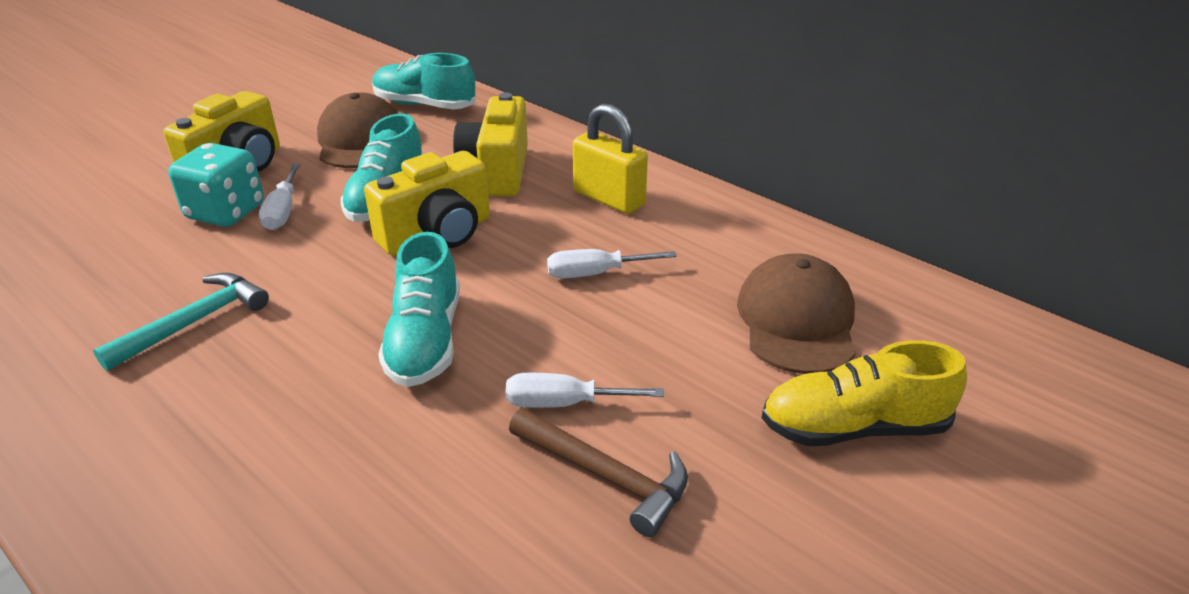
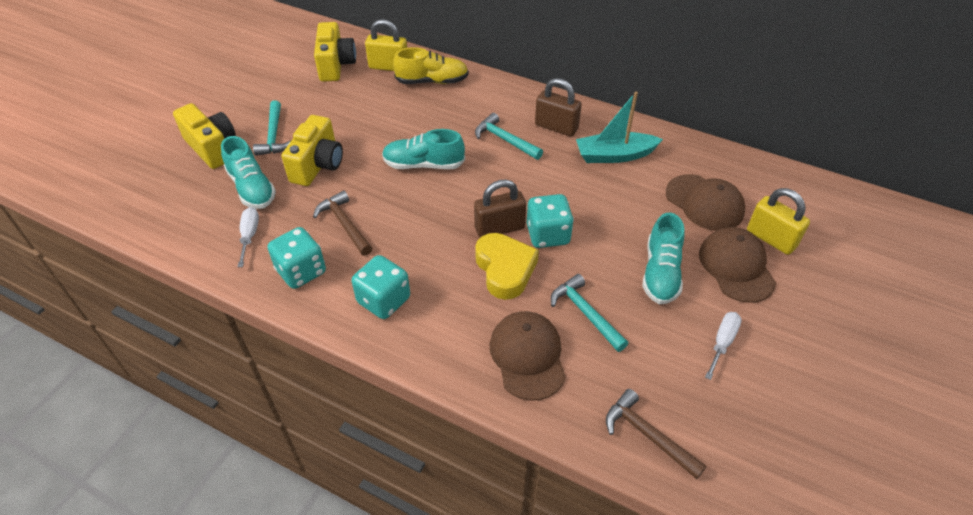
brown cap: [317,92,398,168] [737,253,856,374] = 2 -> [489,311,566,401] [666,174,745,231] [699,227,776,303] = 3
brown hammer: [509,408,688,537] = 1 -> [313,191,372,255] [606,389,707,479] = 2
brown padlock: none = 0 -> [474,179,526,238] [535,78,582,137] = 2
turquoise boat: none = 0 -> [576,92,663,163] = 1
turquoise dice: [168,143,264,227] = 1 -> [267,227,326,289] [352,255,410,319] [527,194,574,248] = 3
turquoise hammer: [93,273,269,371] = 1 -> [253,100,291,156] [475,113,543,160] [551,274,628,352] = 3
white screwdriver: [259,164,300,230] [506,373,664,408] [547,249,677,279] = 3 -> [238,207,259,267] [705,312,742,380] = 2
yellow heart: none = 0 -> [475,233,539,300] = 1
yellow padlock: [573,104,648,214] = 1 -> [365,19,407,71] [747,188,810,255] = 2

